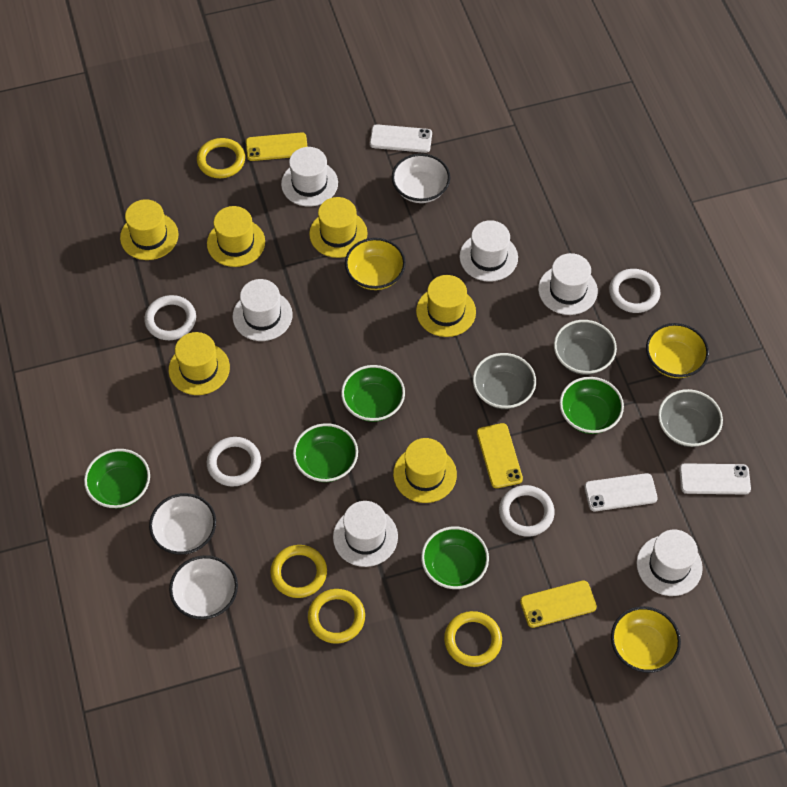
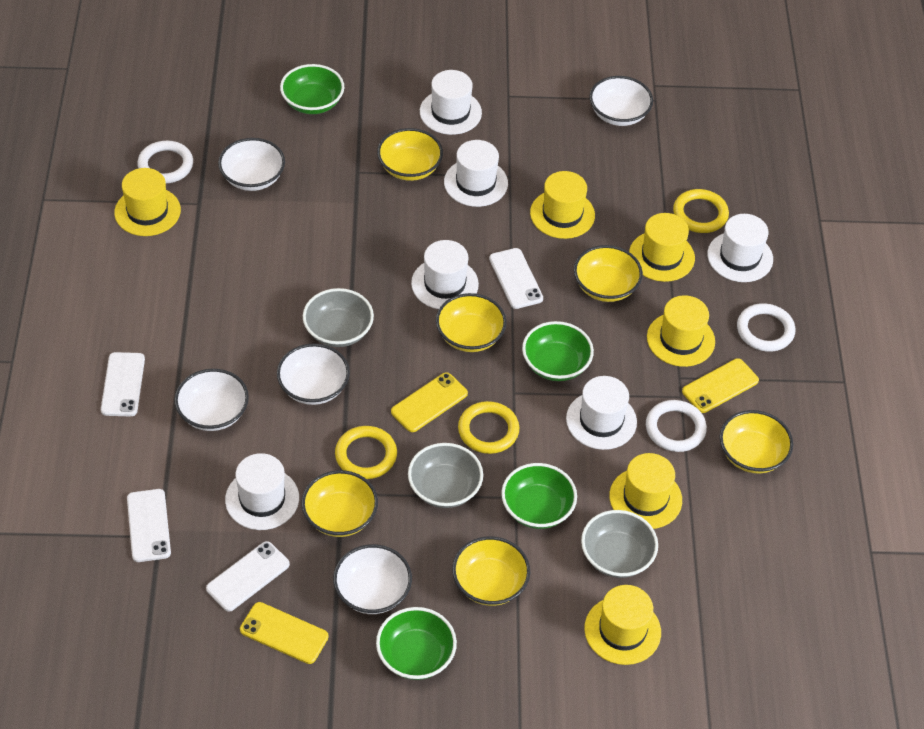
green bowl: [84,449,150,508] [293,423,358,482] [341,365,405,422] [421,526,489,589] [559,377,624,434] = 5 -> [280,64,344,114] [376,607,457,680] [501,463,577,529] [522,321,594,381] = 4
white bowl: [149,493,216,555] [169,555,238,620] [392,153,450,203] = 3 -> [174,369,249,431] [218,138,285,191] [277,343,350,405] [333,544,412,614] [589,76,653,126] = 5
white phone: [370,124,432,153] [584,473,658,511] [679,463,751,495] = 3 -> [101,352,145,416] [127,489,171,562] [206,541,290,612] [489,248,543,309] = 4
white ring: [144,295,196,340] [207,437,261,487] [499,485,555,537] [609,269,660,313] = 4 -> [137,141,193,183] [646,400,707,452] [737,303,795,352] = 3
yellow bowl: [345,238,406,290] [611,606,681,673] [646,323,709,378] = 3 -> [301,470,378,537] [377,128,443,181] [436,293,507,352] [452,536,530,606] [574,245,643,302] [720,410,793,473] = 6
yellow ring: [197,138,245,178] [270,545,327,598] [308,589,365,644] [444,611,502,667] = 4 -> [335,426,397,479] [458,401,519,454] [673,189,729,233] = 3

